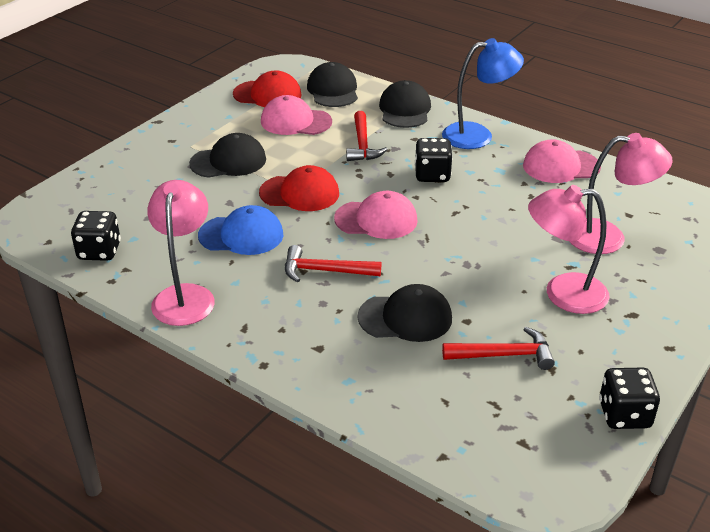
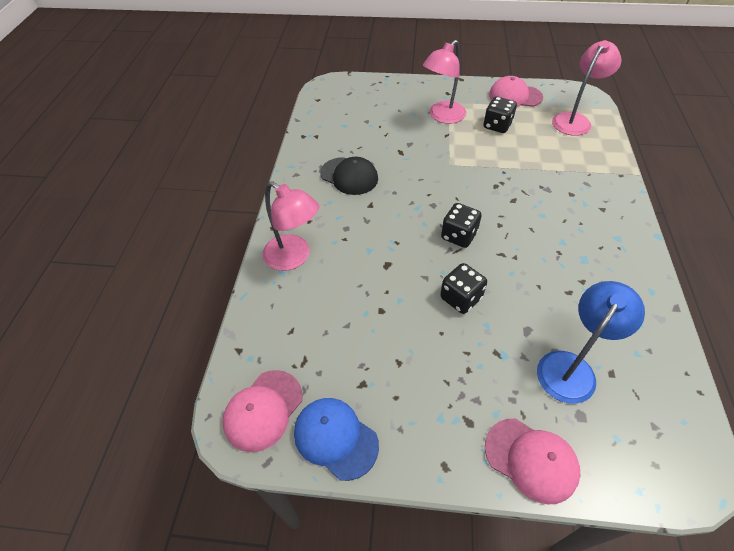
black cap: [189,133,266,178] [307,62,358,107] [357,284,452,342] [379,80,431,128] = 4 -> [320,157,378,195] = 1
red cap: [233,71,302,107] [259,165,339,211] = 2 -> none = 0
red hammer: [285,245,381,282] [346,111,388,161] [442,327,555,370] = 3 -> none = 0

